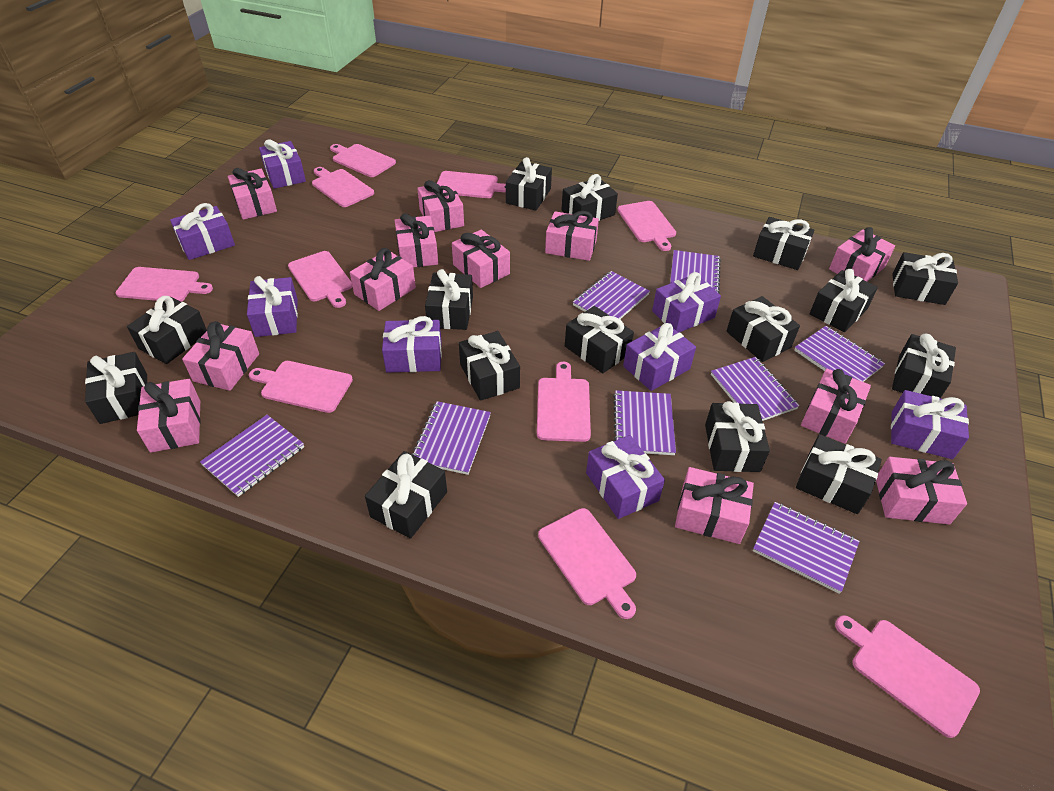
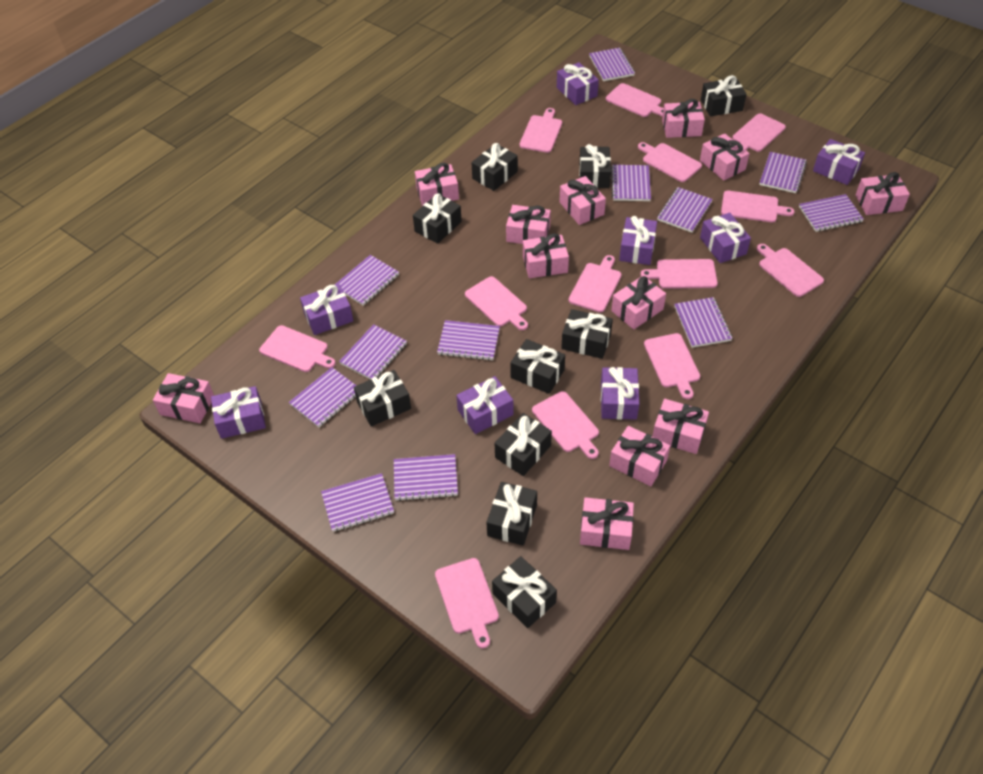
black gift: [85,352,147,424] [127,296,207,364] [365,451,447,539] [425,269,473,330] [459,331,520,401] [506,157,552,210] [562,174,618,221] [565,306,634,373] [705,401,770,472] [726,296,800,362] [753,217,814,270] [796,434,882,514] [810,269,878,332] [892,252,958,305] [892,334,956,398] = 15 -> [354,370,411,426] [413,193,462,244] [472,143,518,191] [486,482,537,546] [492,556,557,628] [494,413,552,476] [510,339,565,394] [561,309,613,359] [579,144,611,188] [701,75,747,116] = 10
pink cutting board: [116,267,213,302] [249,361,353,413] [288,251,353,308] [312,167,374,207] [330,144,396,177] [437,171,506,198] [537,362,591,442] [538,508,636,619] [618,201,676,251] [835,615,980,738] = 10 -> [259,325,336,372] [435,558,499,648] [465,276,528,330] [519,108,562,153] [532,391,599,459] [569,255,621,313] [606,83,664,117] [638,142,702,182] [640,259,718,289] [644,333,700,399] [721,191,795,223] [732,113,786,152] [757,244,824,297] = 13
purple notebook: [200,415,304,497] [412,401,491,475] [573,271,650,319] [613,390,676,455] [670,250,721,293] [711,357,799,421] [753,502,860,594] [794,326,885,382] = 8 -> [289,367,357,427] [321,473,394,532] [335,255,399,306] [339,324,407,380] [394,454,458,501] [437,320,500,361] [589,48,635,81] [611,165,651,201] [657,187,713,233] [674,297,732,348] [759,152,807,193] [799,194,864,232] = 12

